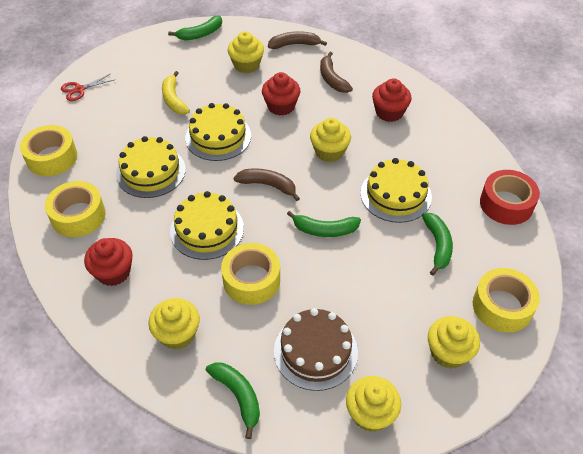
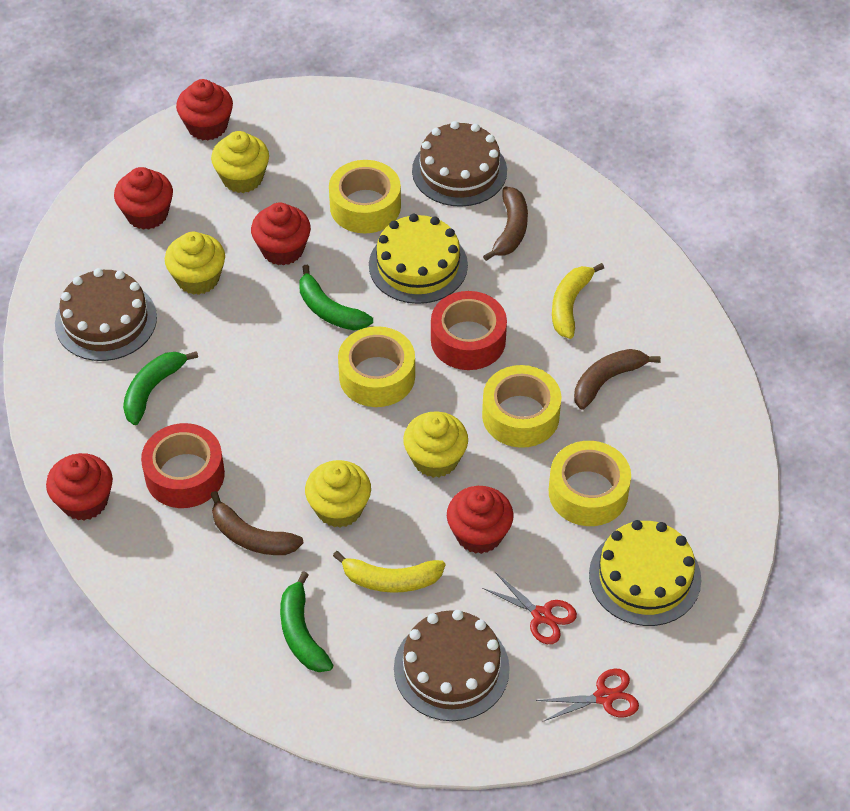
brown cake: [274,308,358,391] = 1 -> [55,268,157,361] [394,610,510,721] [412,121,507,207] = 3
green banana: [168,16,222,40] [206,362,260,439] [287,211,361,237] [422,213,453,275] = 4 -> [123,351,198,425] [280,571,333,672] [299,265,373,331] = 3
red cupcake: [84,238,133,286] [262,72,300,116] [372,78,412,122] = 3 -> [46,453,113,520] [114,167,173,230] [176,79,233,141] [251,203,311,266] [447,486,514,554] = 5
red scissors: [61,74,114,101] = 1 -> [482,572,577,644] [536,669,639,722] = 2
red tape: [480,170,540,225] = 1 -> [141,423,225,508] [431,291,507,370] = 2
yellow banana: [162,71,190,114] = 1 -> [333,551,445,593] [552,263,604,339] = 2
yellow cake: [116,136,186,198] [170,191,244,260] [185,103,251,161] [361,158,432,223] = 4 -> [369,214,468,304] [589,520,701,626] = 2
yellow cupcake: [148,298,200,350] [228,31,264,73] [310,118,351,162] [346,376,401,432] [428,316,480,369] = 5 -> [165,232,225,295] [211,131,269,193] [305,460,371,528] [403,412,468,478] = 4

